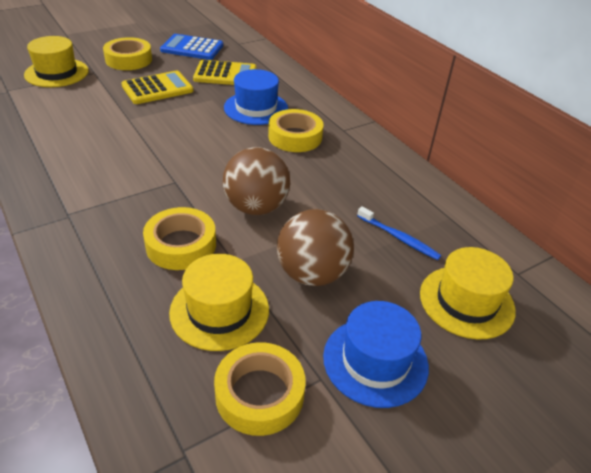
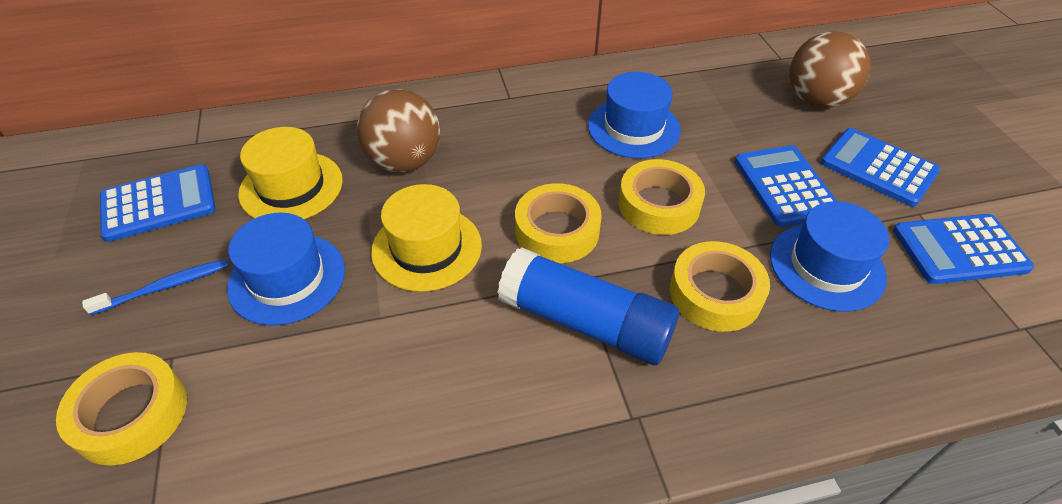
blue calculator: [160,34,223,60] = 1 -> [100,164,216,242] [735,145,837,227] [821,128,941,207] [893,214,1034,284] = 4
blue glue stick: none = 0 -> [497,247,679,365] = 1
blue hat: [224,69,288,125] [323,301,429,408] = 2 -> [227,212,345,326] [588,72,681,158] [770,201,889,312] = 3
yellow calculator: [122,71,193,104] [193,60,256,85] = 2 -> none = 0
yellow hat: [24,36,89,87] [169,254,269,351] [420,247,516,339] = 3 -> [238,127,343,219] [371,184,482,292] = 2

